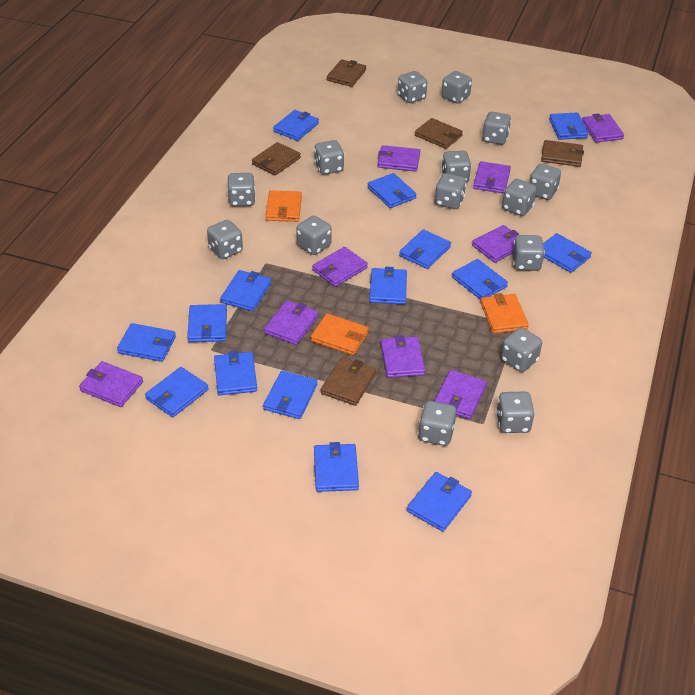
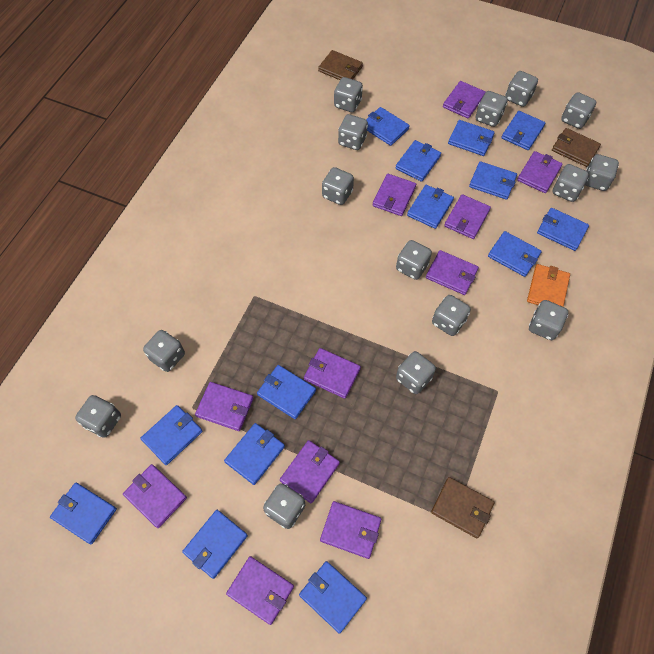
blue wallet: [117,323,176,362] [145,367,209,417] [187,304,227,342] [214,351,257,395] [220,270,271,311] [263,371,317,419] [273,110,319,141] [314,442,359,492] [367,173,417,208] [369,267,407,304] [399,229,451,269] [407,472,472,532] [452,259,508,300] [543,233,592,273] [549,113,588,140] = 15 -> [50,483,117,544] [140,405,203,465] [182,510,248,579] [224,423,285,485] [257,365,316,419] [299,561,367,634] [366,107,410,146] [396,140,441,182] [407,185,454,229] [448,120,495,156] [469,161,517,200] [488,231,542,277] [501,111,545,150] [537,208,589,251] = 14
brown wallet: [252,142,301,175] [321,357,376,406] [327,59,366,87] [415,118,463,149] [541,140,584,167] = 5 -> [318,50,363,80] [431,477,495,538] [552,128,601,167] = 3
orange wallet: [266,190,302,222] [311,314,369,355] [480,293,529,334] = 3 -> [527,264,570,307] = 1
purple wallet: [79,361,143,407] [264,300,318,345] [312,247,368,287] [378,145,420,172] [381,335,425,378] [434,370,487,419] [472,225,519,263] [473,161,511,194] [582,113,624,143] = 9 -> [123,464,187,528] [195,382,253,431] [226,556,294,625] [280,440,340,504] [304,348,361,399] [320,501,381,559] [373,174,416,216] [426,250,479,295] [443,81,486,119] [444,194,491,239] [517,151,563,193] = 11

